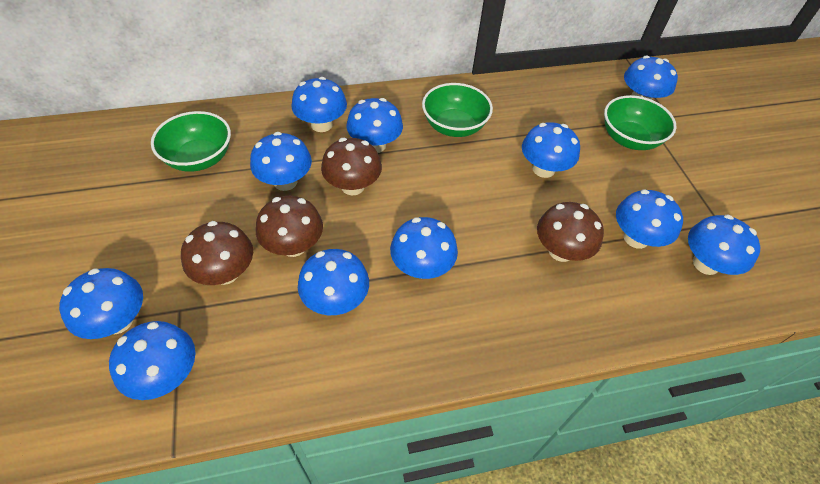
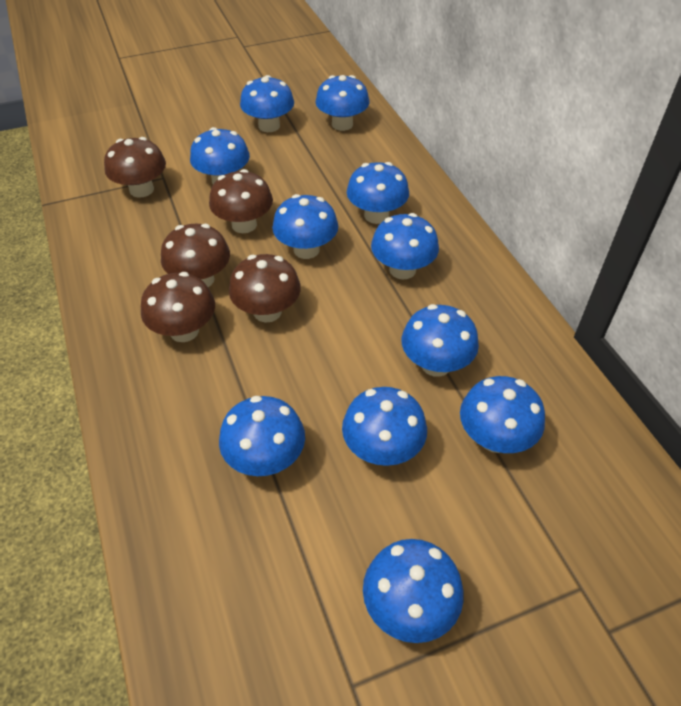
brown mushroom: [181,221,253,285] [256,196,323,257] [321,138,382,196] [537,202,604,262] = 4 -> [104,137,166,198] [141,272,215,342] [161,224,230,287] [209,169,273,233] [229,254,301,323] = 5
green bowl: [151,111,231,172] [422,83,493,137] [604,95,677,150] = 3 -> none = 0

